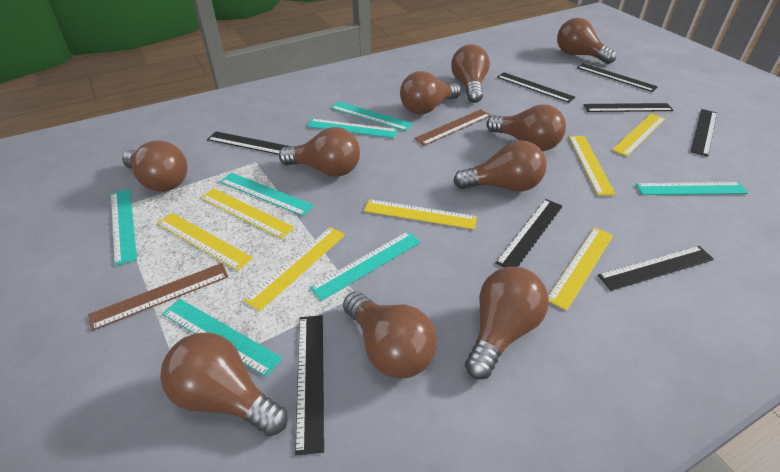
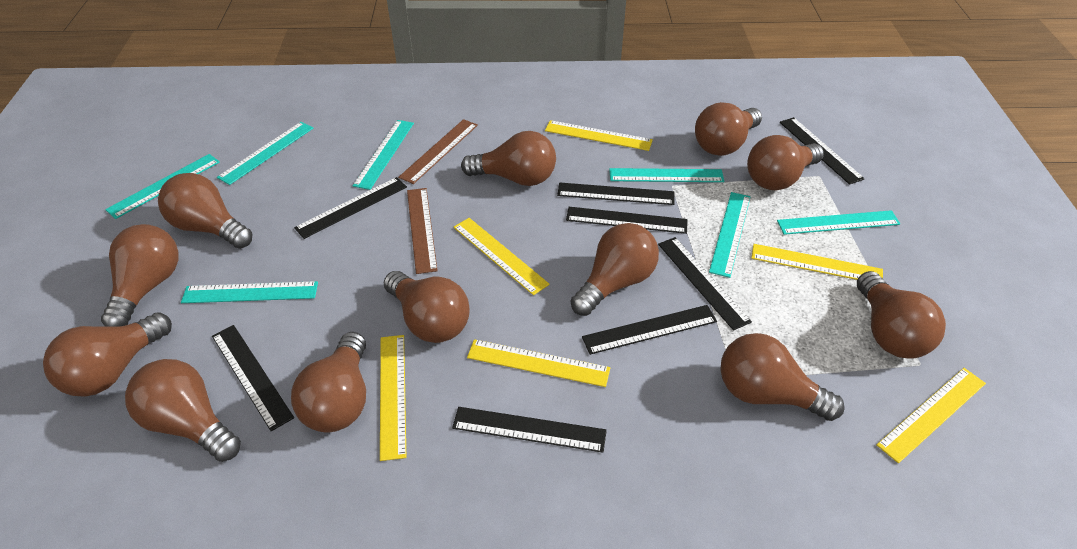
brown light bulb: [122,140,188,192] [160,333,288,436] [279,127,360,177] [343,292,437,379] [400,71,461,114] [451,44,490,103] [453,140,547,192] [465,267,549,380] [486,104,566,151] [557,18,616,64] = 10 -> [43,312,172,397] [101,224,179,327] [125,359,241,462] [158,173,252,249] [291,332,366,432] [384,271,469,343] [461,131,556,186] [571,223,659,316] [695,102,762,156] [721,333,845,421] [747,135,824,190] [857,271,946,359] = 12
yellow ruler: [157,213,253,271] [200,188,294,239] [244,227,345,311] [364,199,477,230] [548,227,613,311] [569,136,616,195] [612,114,665,156] = 7 -> [380,335,406,461] [453,218,550,295] [467,339,610,387] [545,120,653,151] [751,244,883,280] [876,368,986,463] = 6

